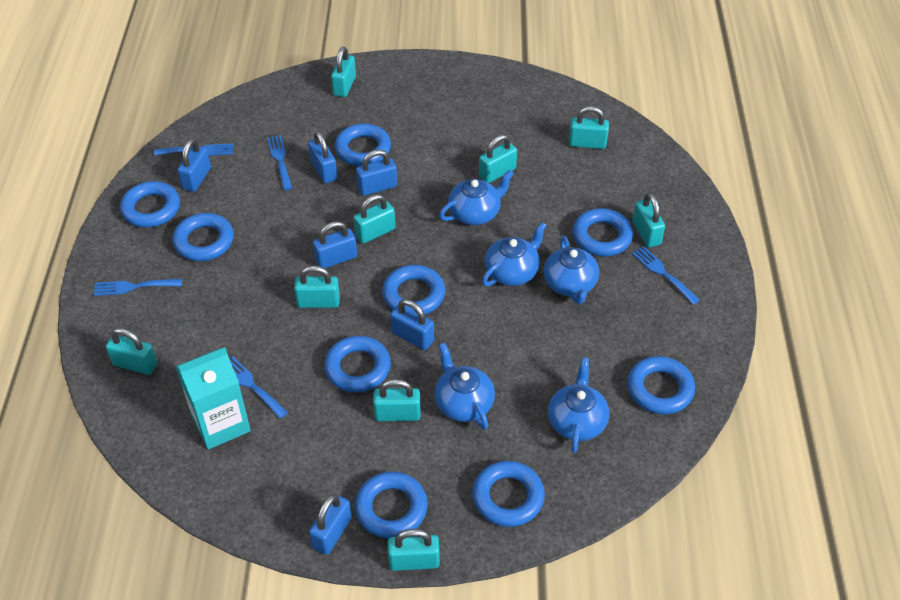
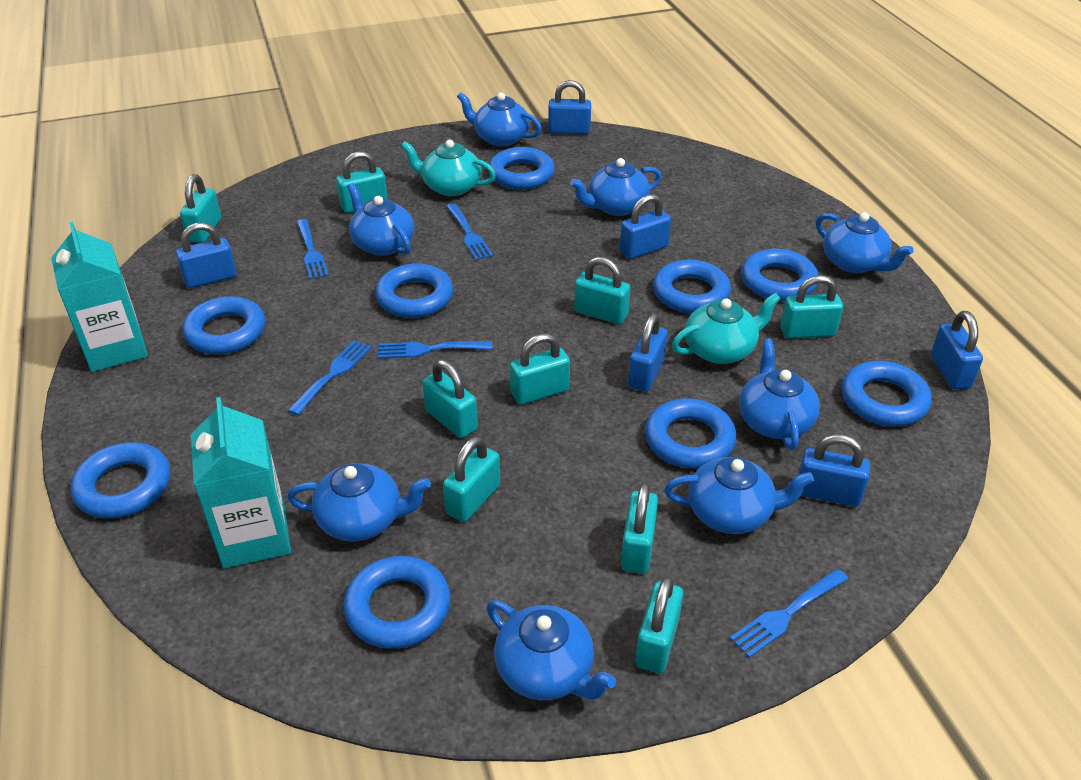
blue teapot: [434,343,495,430] [439,170,514,225] [482,222,547,286] [543,236,599,304] [548,358,609,453] = 5 -> [287,463,431,542] [347,183,414,256] [457,92,542,146] [486,600,616,700] [570,158,662,216] [664,457,814,534] [739,339,820,450] [816,212,914,273] = 8
turquoise carton: [176,347,251,450] = 1 -> [51,222,148,372] [191,397,291,568] = 2
turquoise teapot: none = 0 -> [401,140,496,196] [672,293,780,364] = 2

